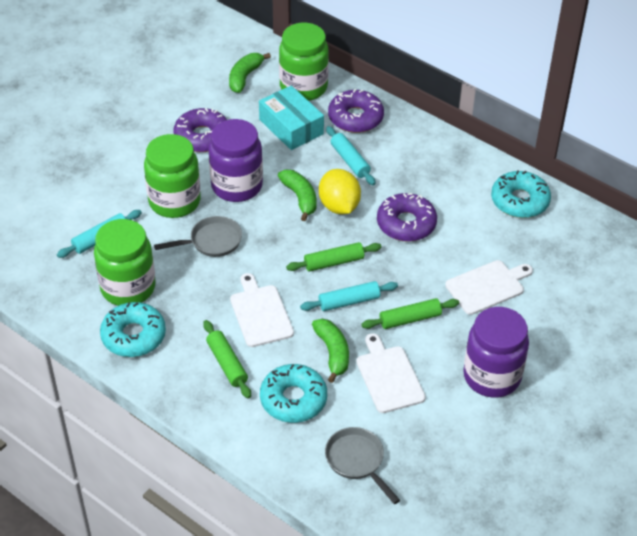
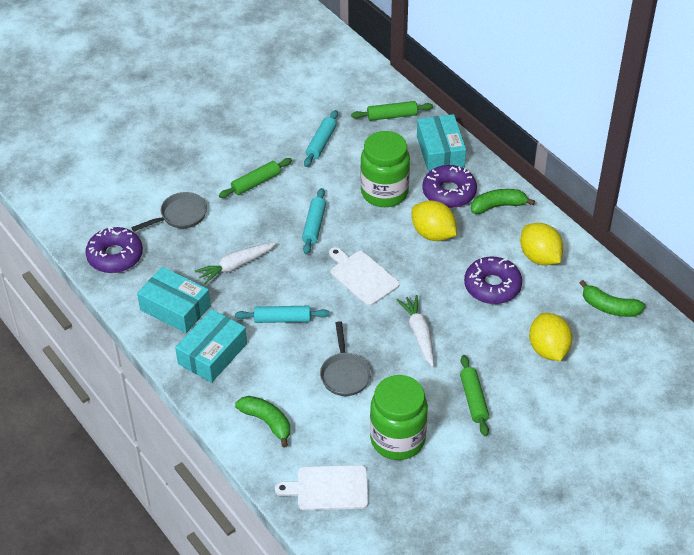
green jar: [94,219,156,306] [144,134,201,218] [279,23,329,101] = 3 -> [360,131,410,207] [370,375,428,460] = 2
purple jar: [208,119,263,202] [463,307,529,398] = 2 -> none = 0
turquoise box: [259,85,324,150] = 1 -> [137,267,211,333] [175,309,247,383] [417,114,466,172] = 3
turquoise donut: [100,302,166,357] [260,364,327,423] [491,171,551,218] = 3 -> none = 0
white carrot: none = 0 -> [195,242,276,285] [397,295,434,367] = 2
white cutting board: [230,273,294,347] [356,333,426,413] [445,260,533,315] = 3 -> [275,465,369,510] [329,247,400,306] = 2
yellow lemon: [319,169,361,214] = 1 -> [412,200,457,241] [520,223,563,265] [529,313,572,361] = 3

